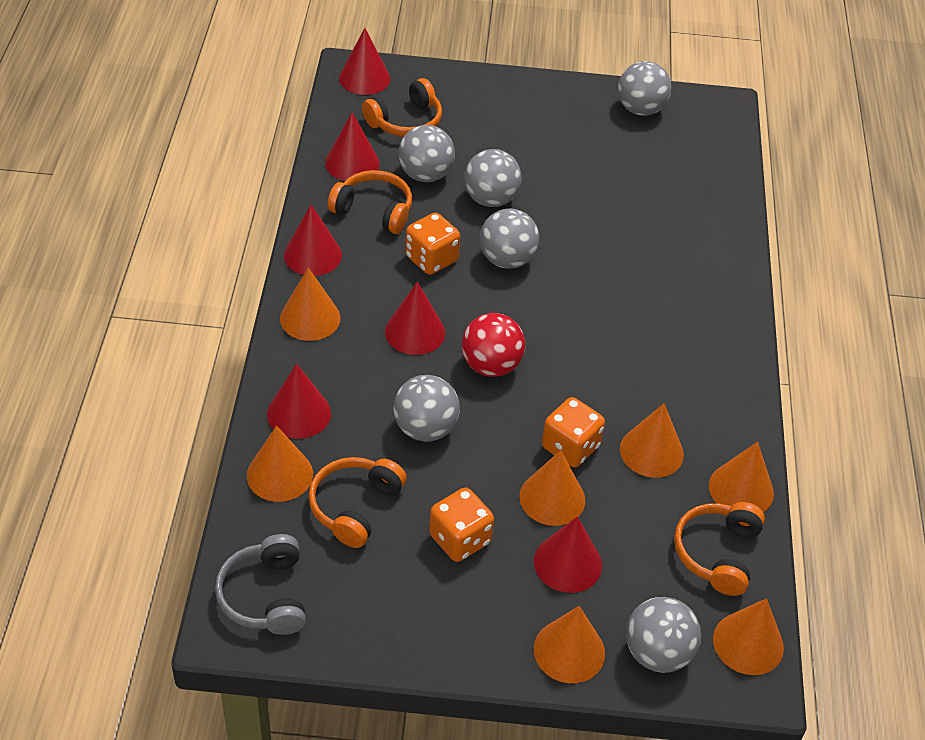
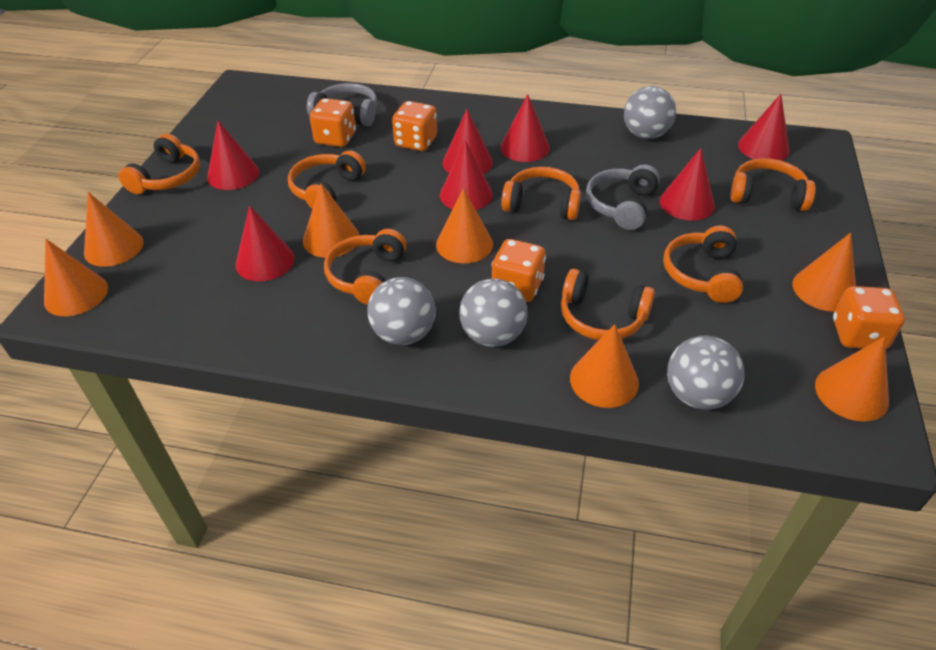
grey ball: [393,375,460,442] [398,125,455,182] [464,149,522,207] [480,209,539,269] [618,61,672,116] [626,597,701,673] = 6 -> [367,277,436,345] [459,278,527,347] [624,86,676,139] [667,335,745,410] = 4
grey headphones: [215,534,306,635] = 1 -> [307,83,377,126] [586,164,660,230] = 2
orange dice: [405,212,460,275] [429,488,494,562] [542,397,605,468] = 3 -> [310,98,356,147] [392,101,437,151] [491,239,546,302] [833,286,905,349] = 4
orange headphones: [308,457,407,548] [328,170,412,234] [362,78,442,137] [674,502,765,596] = 4 -> [119,134,200,194] [288,150,366,209] [324,229,406,305] [501,167,581,220] [561,269,655,340] [663,226,743,303] [730,158,816,211] = 7
red ball: [462,313,525,377] = 1 -> none = 0
red cone: [267,364,331,439] [284,204,342,276] [325,112,380,181] [339,28,390,95] [385,282,445,355] [534,516,602,593] = 6 -> [207,121,259,190] [235,205,295,281] [440,140,493,210] [442,109,493,174] [500,94,550,162] [660,148,715,221] [738,94,790,160] = 7

